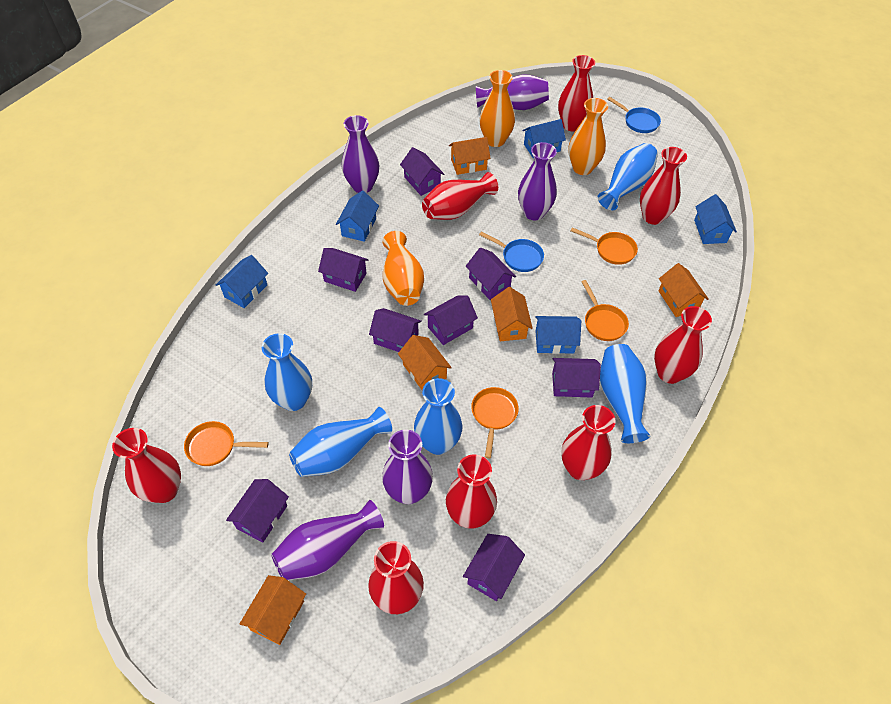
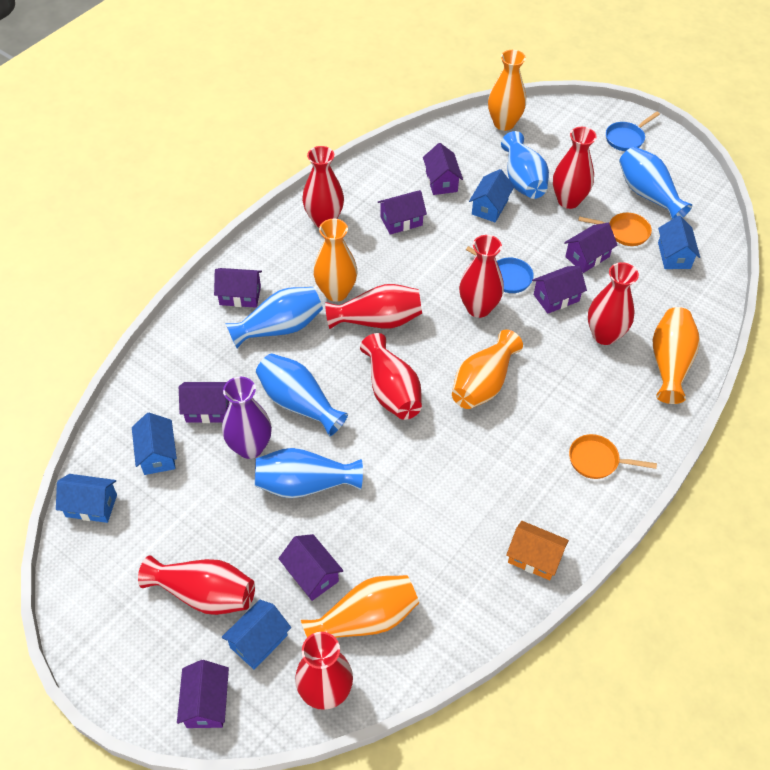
orange house: [240,575,306,645] [398,335,452,390] [449,137,491,175] [491,287,533,341] [658,263,709,317] = 5 -> [506,521,569,580] = 1
orange pan: [184,421,268,466] [471,387,519,459] [570,227,638,265] [582,280,629,341] = 4 -> [569,434,657,479] [578,213,652,246] = 2
orange vase: [382,231,424,306] [479,70,515,147] [568,98,608,175] = 3 -> [301,575,419,638] [313,219,357,302] [452,330,523,409] [488,50,526,131] [653,307,700,404] = 5
purple vase: [271,500,384,580] [342,115,379,193] [382,429,433,504] [476,74,549,110] [518,142,557,221] = 5 -> [222,377,272,459] = 1

